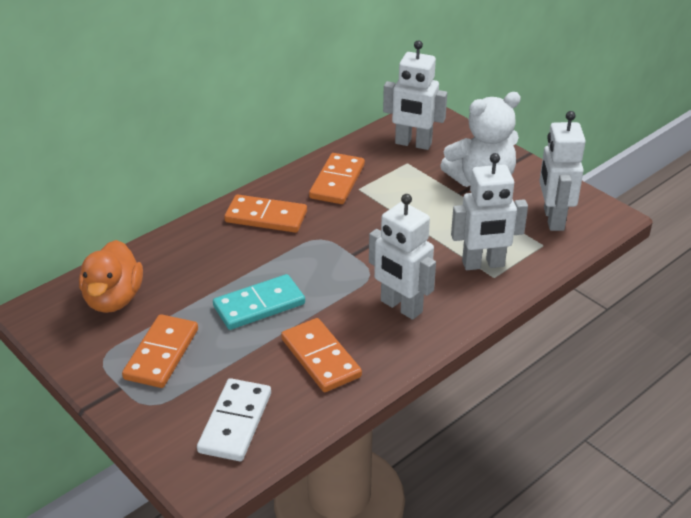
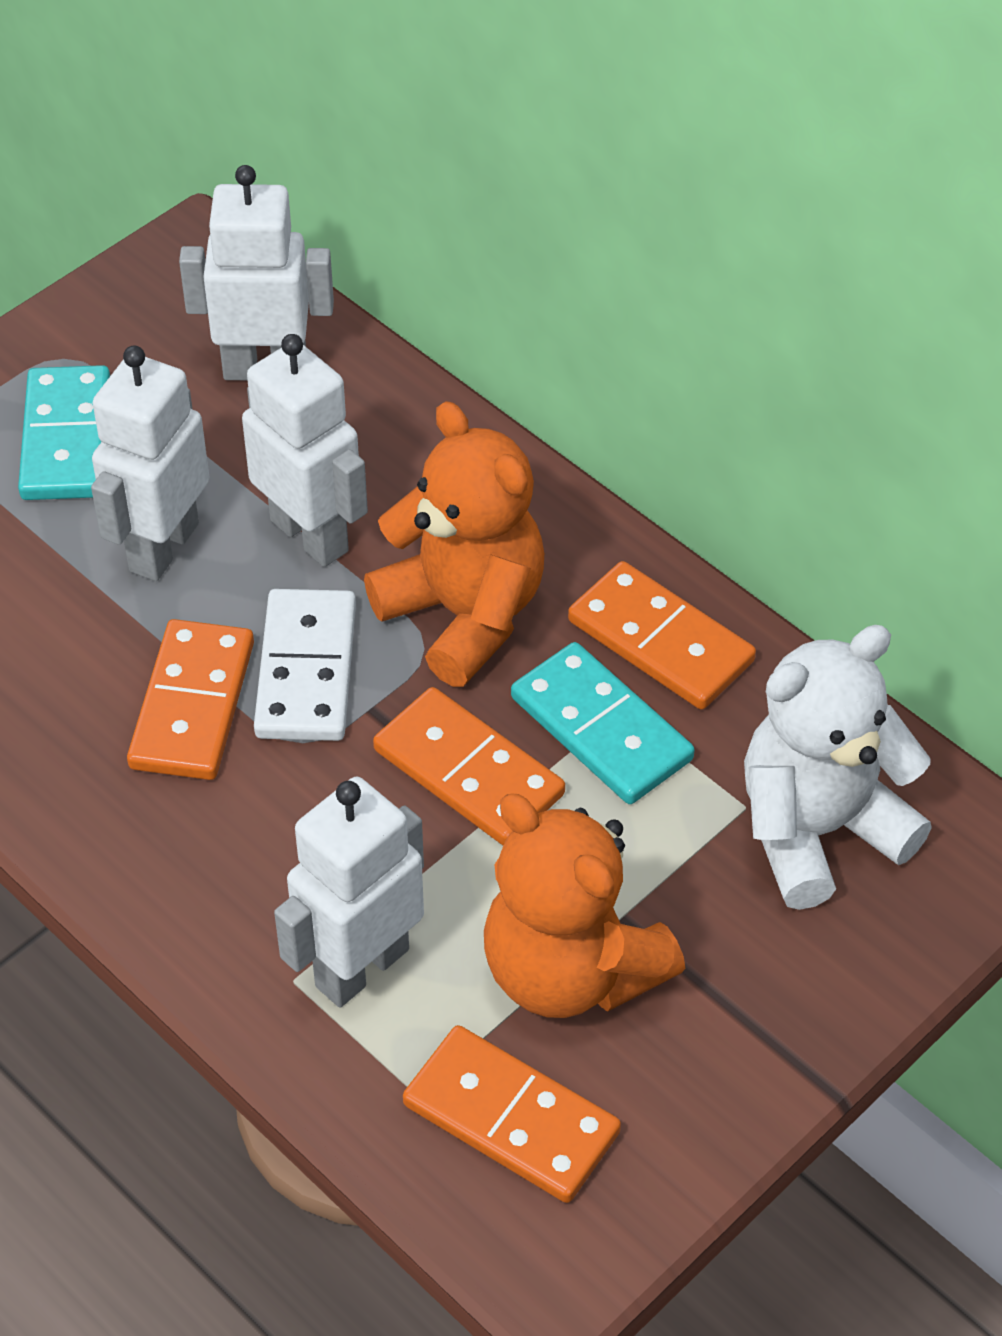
orange duck: [79,240,143,313] = 1 -> none = 0
orange teddy bear: none = 0 -> [364,401,544,687] [484,793,685,1018] = 2
turquoise domino: [213,274,305,330] = 1 -> [18,365,110,500] [511,642,694,804] = 2

